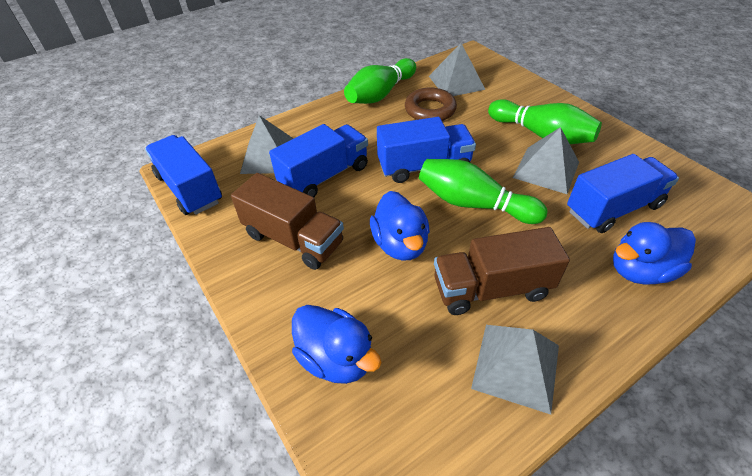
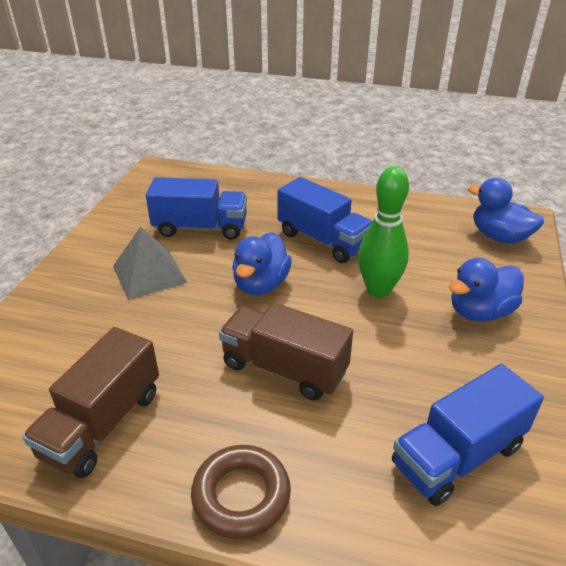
blue truck: [145,135,222,215] [269,124,368,197] [377,117,476,183] [567,154,679,233] = 4 -> [146,177,247,240] [277,177,372,263] [392,364,544,506] = 3
green bowling pin: [344,58,416,104] [419,159,547,224] [488,99,602,144] = 3 -> [358,167,409,298] = 1
grey pyramid: [240,115,294,174] [429,43,486,96] [471,325,559,415] [513,127,579,194] = 4 -> [113,227,187,300] = 1

